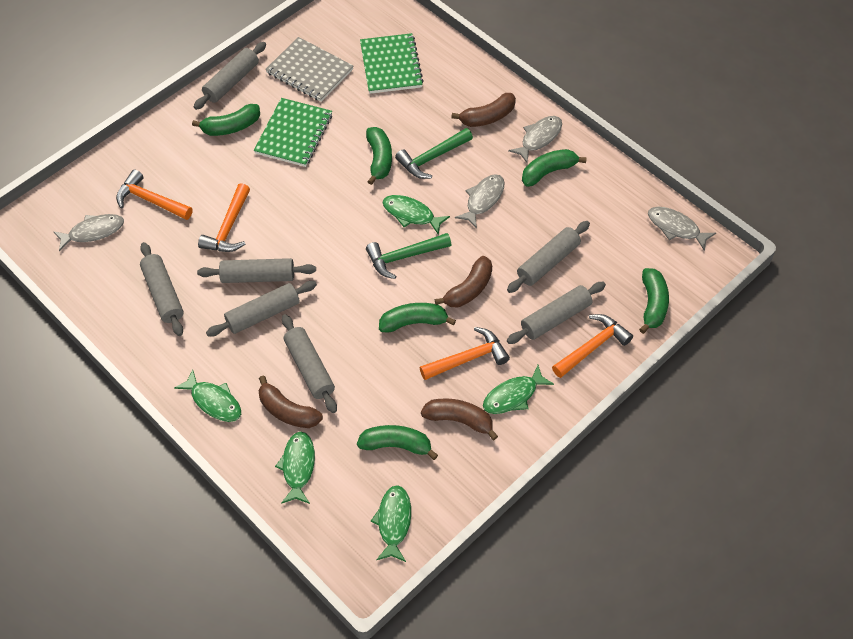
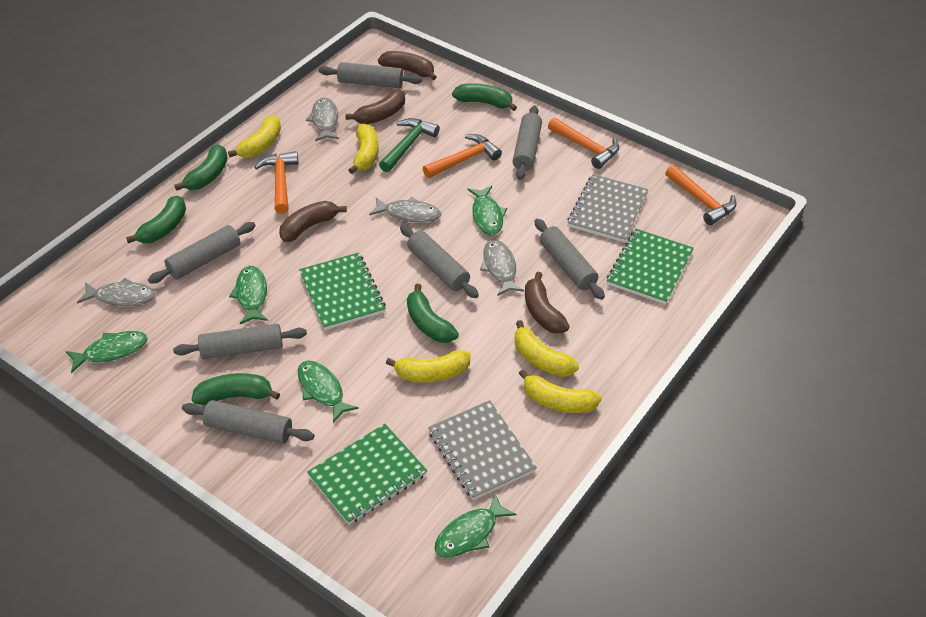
green banana: [192,104,260,136] [357,425,438,460] [366,127,392,185] [379,303,456,333] [522,149,587,187] [639,268,669,334] = 6 -> [126,196,186,243] [174,145,228,191] [192,373,280,405] [407,284,459,343] [452,83,517,111] = 5
green hammer: [366,233,451,279] [395,128,473,179] = 2 -> [379,118,440,172] = 1
green notebook: [254,98,332,167] [360,33,424,94] = 2 -> [299,253,386,330] [307,424,428,525] [607,229,694,305] = 3
grey notebook: [265,37,353,102] = 1 -> [428,400,537,500] [567,174,648,242] = 2
yellow banana: none = 0 -> [228,115,281,158] [349,123,379,174] [386,350,471,382] [515,320,579,377] [519,369,601,413] = 5

